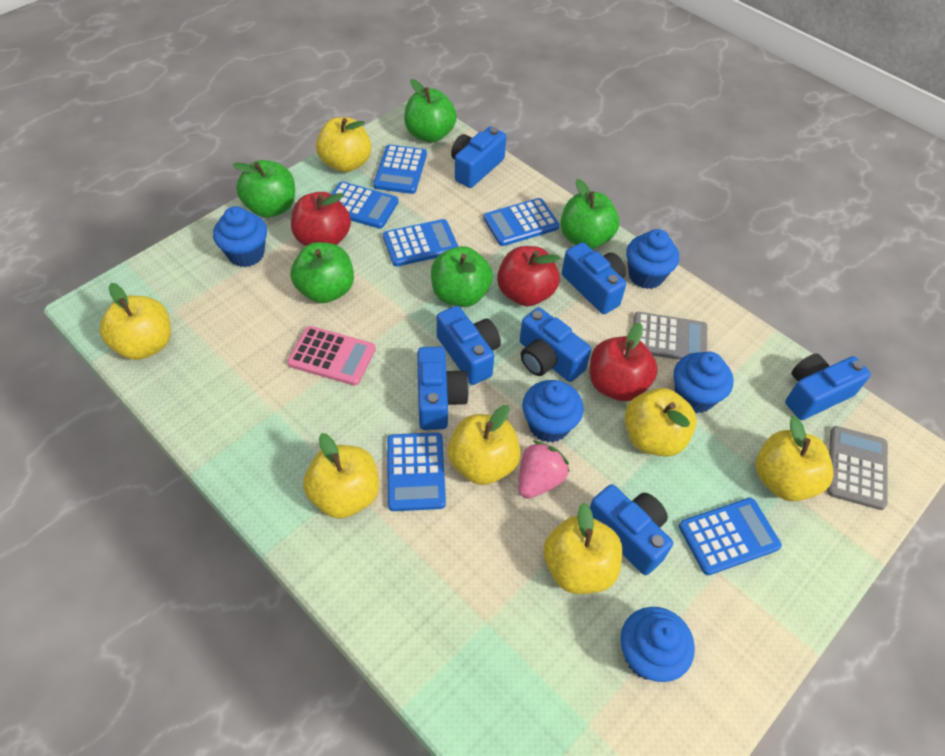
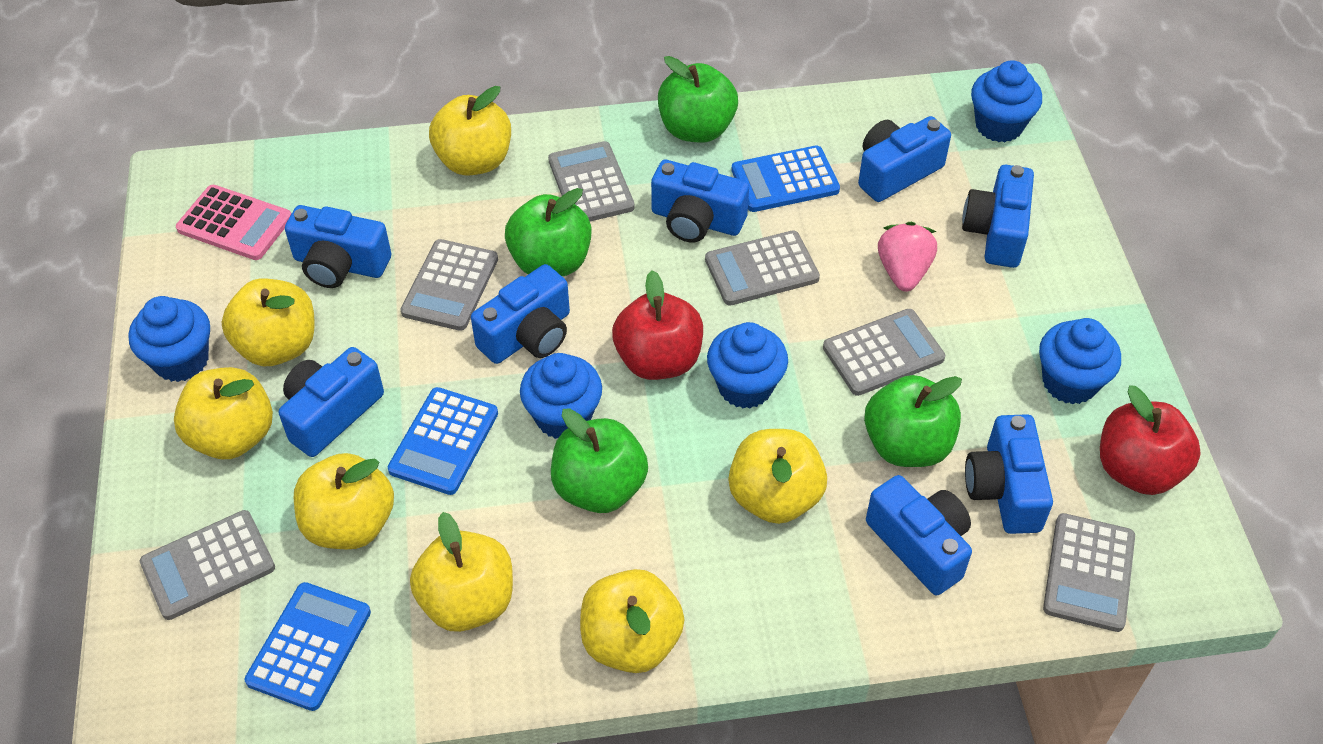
blue calculator: [331,181,398,229] [373,145,427,194] [383,219,459,267] [387,432,446,511] [483,198,560,246] [679,498,782,575] = 6 -> [244,582,371,711] [388,387,498,495] [731,146,840,212] = 3
blue camera: [417,347,469,430] [437,306,501,385] [451,126,506,188] [520,307,591,382] [562,242,626,314] [590,484,673,575] [785,353,871,420] = 7 -> [279,347,384,457] [285,205,391,288] [471,264,570,364] [651,160,749,242] [858,116,951,202] [866,475,972,595] [962,165,1034,268] [965,414,1053,534] = 8
green apple: [233,160,295,218] [291,242,354,303] [404,79,457,143] [431,246,493,307] [560,179,619,249] = 5 -> [505,188,592,277] [551,408,648,513] [658,56,738,143] [864,375,962,467] = 4
grey calculator: [633,312,707,360] [827,426,888,510] = 2 -> [140,510,275,620] [400,239,498,331] [548,141,635,221] [705,230,820,306] [823,309,945,396] [1043,513,1135,632] = 6
red apple: [291,192,351,246] [497,246,560,306] [590,323,658,401] = 3 -> [612,270,703,380] [1100,385,1201,495] = 2

